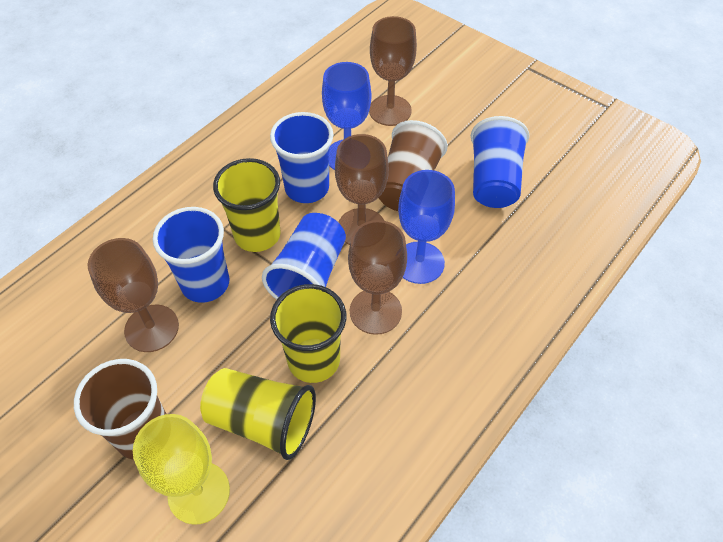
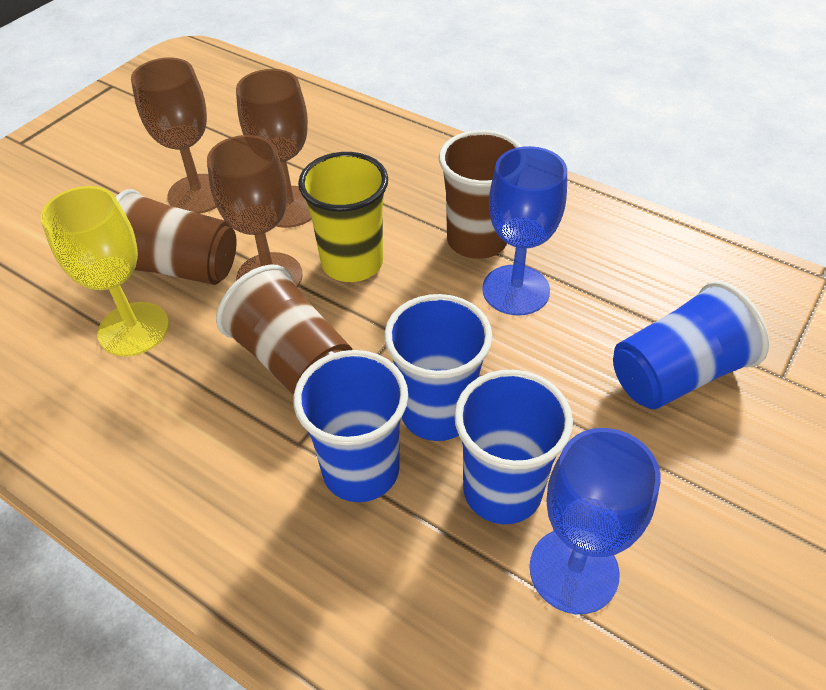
brown cup: [74,359,166,460] [379,120,448,211] = 2 -> [115,189,236,285] [216,264,353,395] [439,130,522,259] = 3
brown goblet: [87,238,179,352] [335,134,389,245] [348,220,407,335] [369,16,417,126] = 4 -> [131,58,216,214] [207,135,303,287] [236,69,312,228] = 3
yellow cup: [200,368,316,460] [213,158,281,252] [270,284,346,383] = 3 -> [298,152,388,282] = 1

